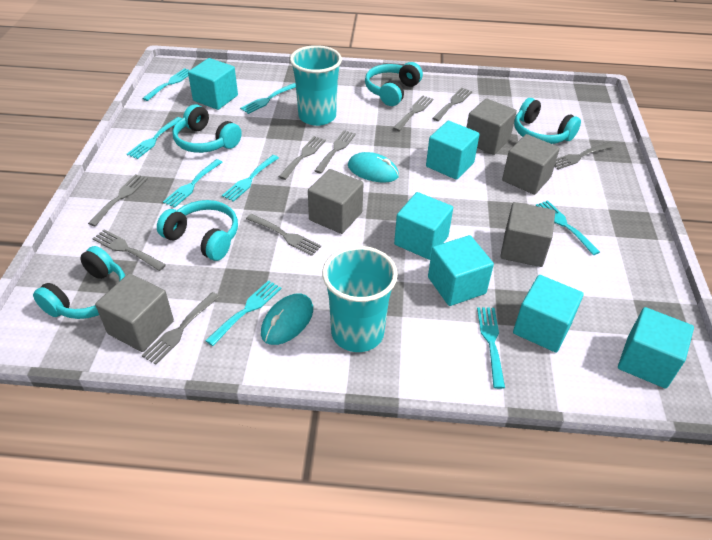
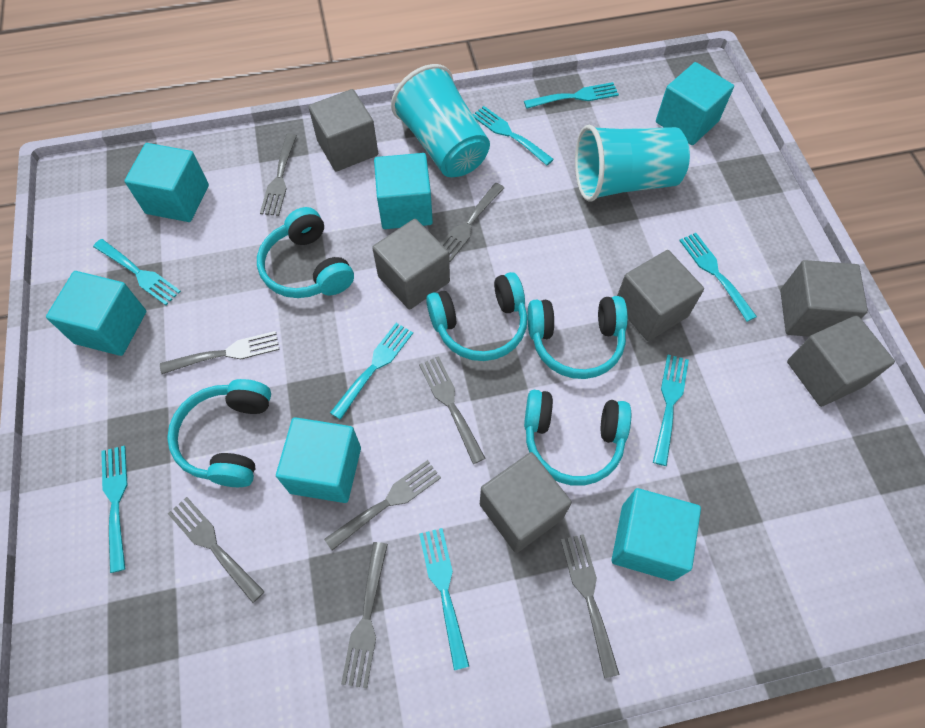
grey cube: [95,273,174,352] [308,169,364,234] [466,99,517,155] [500,202,555,267] [502,134,560,195] = 5 -> [309,89,378,172] [372,219,450,310] [480,452,572,553] [617,250,704,341] [780,260,868,337] [787,315,895,407] = 6
grey fork: [88,174,148,226] [92,229,166,271] [142,292,220,365] [246,214,321,256] [279,136,326,180] [315,130,356,174] [393,95,434,131] [432,88,473,121] [554,143,613,170] = 9 -> [160,331,280,374] [168,497,265,603] [260,133,297,216] [324,460,441,551] [341,542,388,688] [419,356,486,464] [441,183,504,262] [561,534,620,678] = 8
turquoise mouse: [261,293,313,345] [348,152,399,183] = 2 -> none = 0

